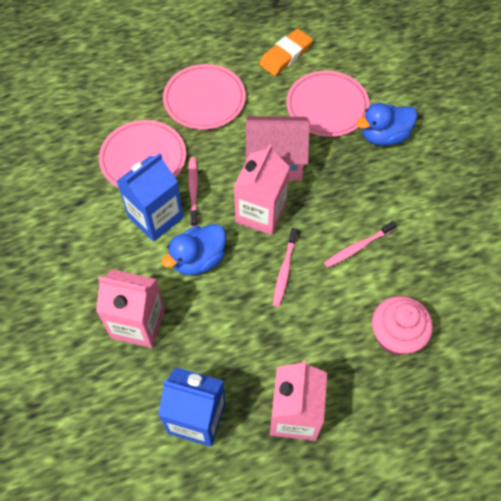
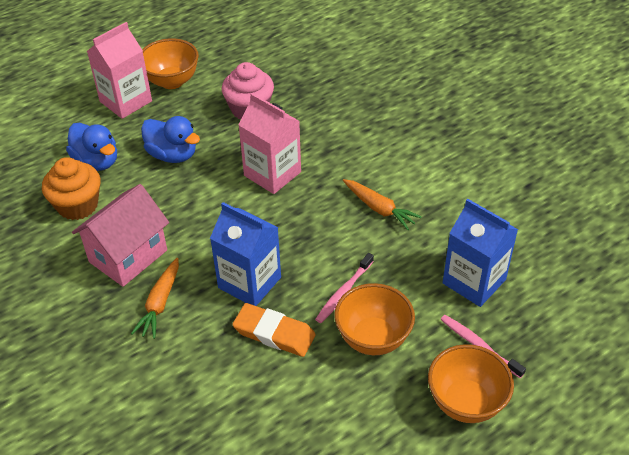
orange bowl: none = 0 -> [142,38,199,89] [334,283,415,355] [428,344,514,423] = 3
orange carrot: none = 0 -> [131,258,179,339] [343,179,421,230] = 2
orange cupcake: none = 0 -> [42,157,100,220] = 1
pink carton: [96,269,165,348] [234,144,290,235] [270,360,327,441] = 3 -> [87,22,152,119] [238,93,301,194] = 2
pink plate: [99,120,186,188] [163,64,246,130] [286,71,370,137] = 3 -> none = 0
pink toothbrush: [188,157,198,227] [273,228,297,307] [324,221,396,268] = 3 -> [315,253,374,323] [440,315,526,378] = 2

